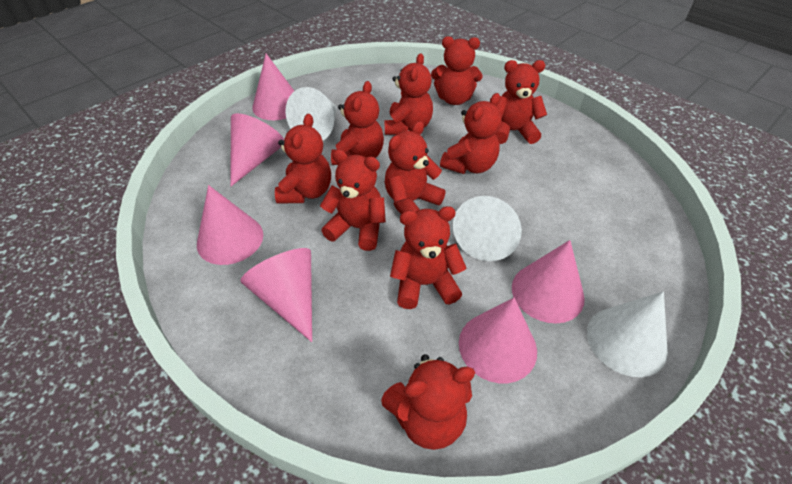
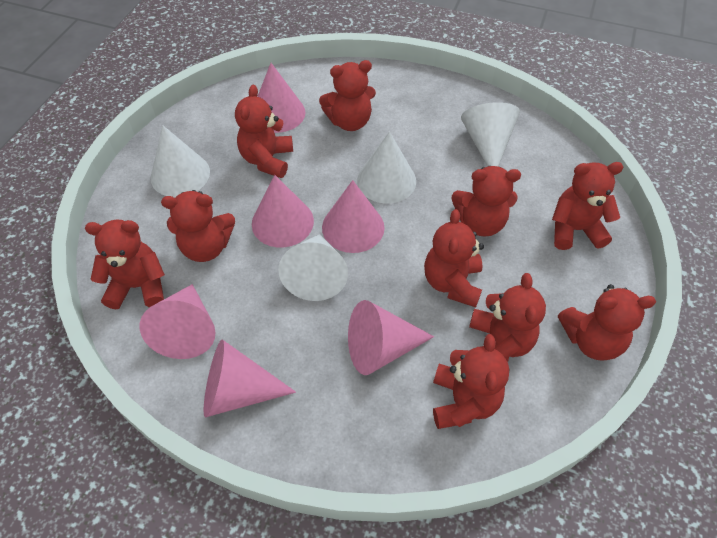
white cone: [285,87,337,141] [453,196,522,261] [587,291,668,377] = 3 -> [151,126,210,197] [278,234,348,301] [357,131,416,204] [461,102,520,167] = 4

